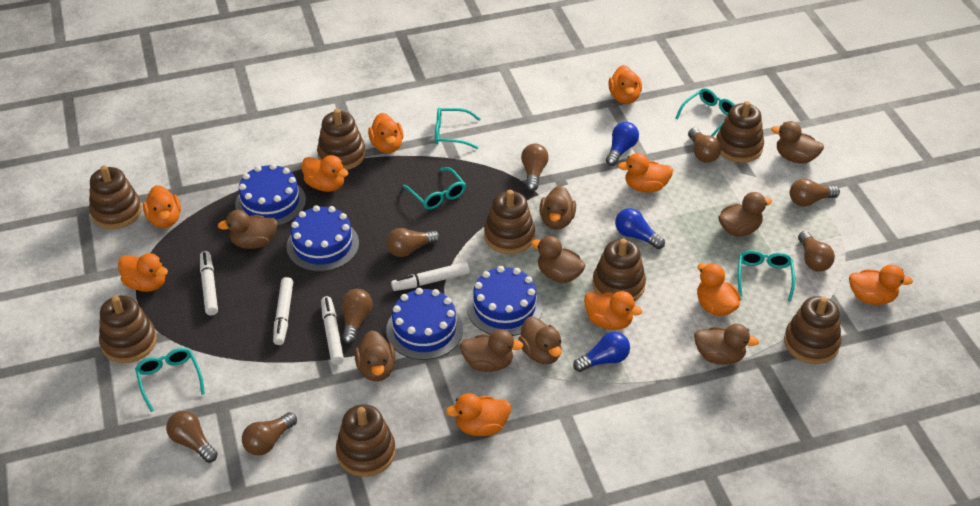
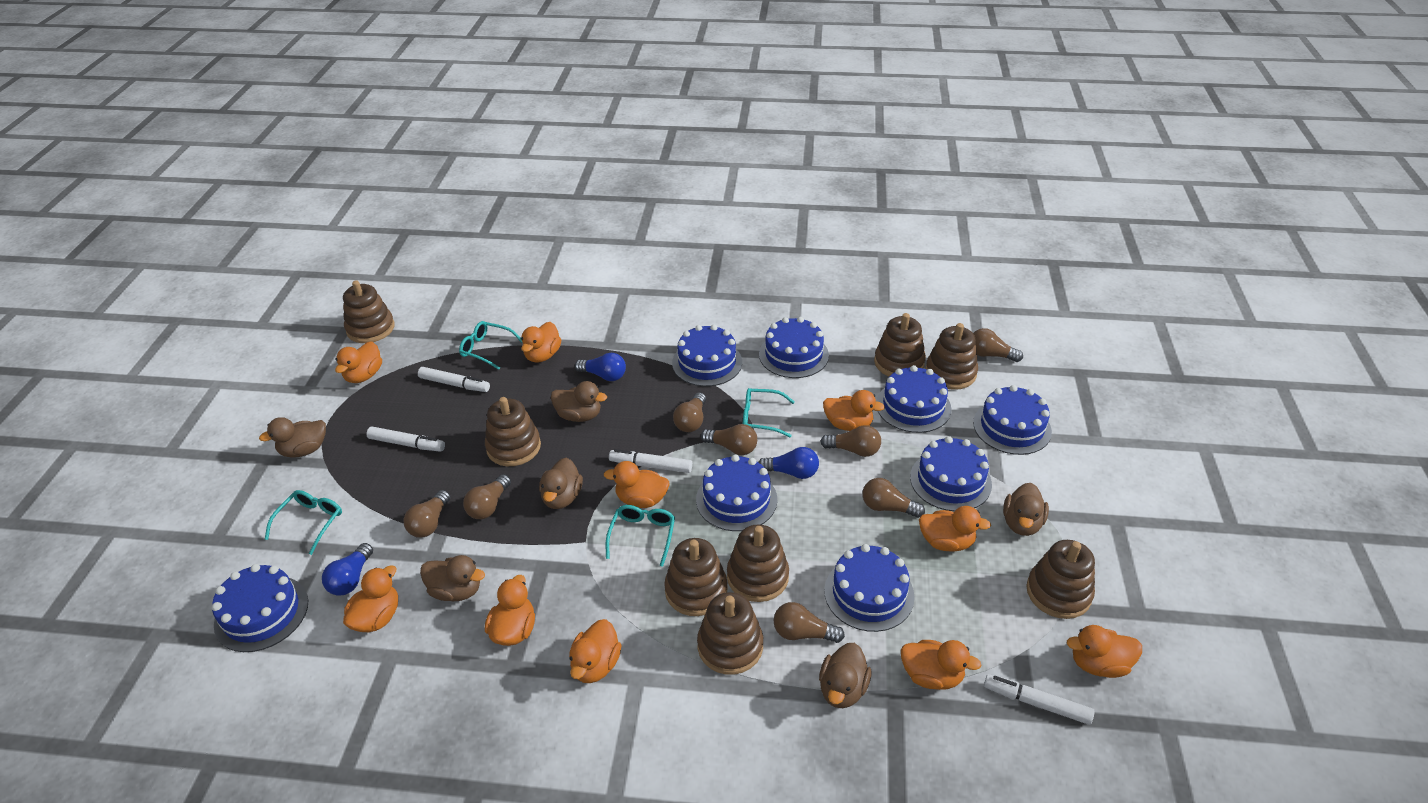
blue cake: [235,164,306,226] [286,205,359,272] [386,288,463,360] [467,266,542,336] = 4 -> [212,564,308,652] [672,324,742,386] [696,454,777,531] [759,317,829,378] [824,544,915,632] [876,365,951,433] [910,436,992,511] [973,385,1052,455] = 8
brown duck: [218,210,278,249] [355,330,396,381] [460,329,523,372] [518,317,562,364] [531,236,586,283] [539,186,576,230] [694,324,759,365] [718,192,772,236] [771,121,824,164] = 9 -> [259,417,326,458] [420,555,485,601] [539,458,583,509] [551,381,607,422] [819,643,871,708] [1003,483,1049,536] = 6
turquoise glasses: [135,348,205,412] [402,167,466,210] [435,108,481,149] [676,88,735,136] [738,250,795,302] = 5 -> [265,490,342,555] [459,321,522,370] [606,505,675,567] [743,388,795,437] = 4

